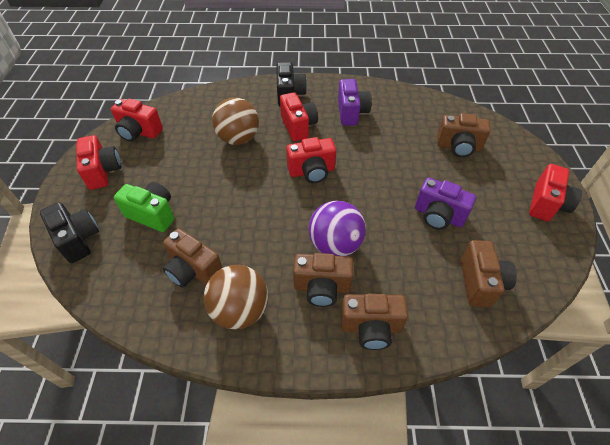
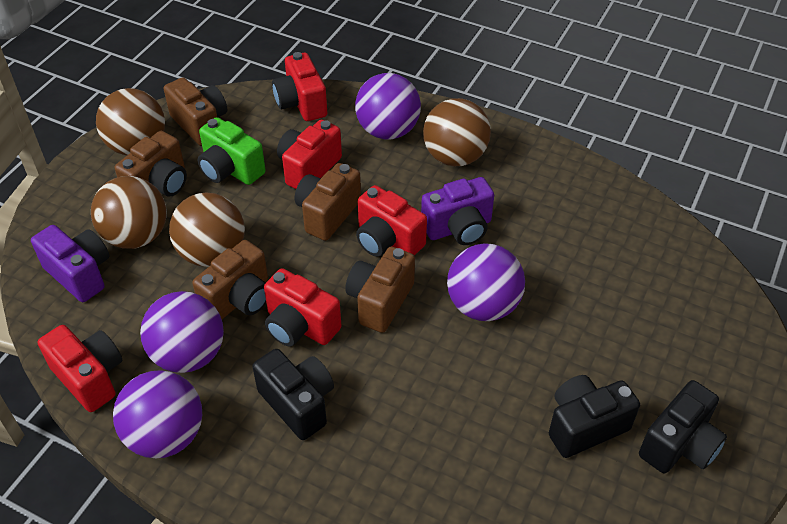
black camera: [40,202,99,263] [276,62,307,106] = 2 -> [252,349,334,440] [549,375,640,458] [639,380,727,474] = 3
brown ball: [204,265,268,329] [212,98,259,145] = 2 -> [91,176,167,249] [96,88,165,155] [169,193,245,267] [423,98,491,166] = 4
purple ball: [309,201,366,256] = 1 -> [113,370,202,458] [140,291,224,373] [355,73,421,139] [447,243,525,321] = 4

